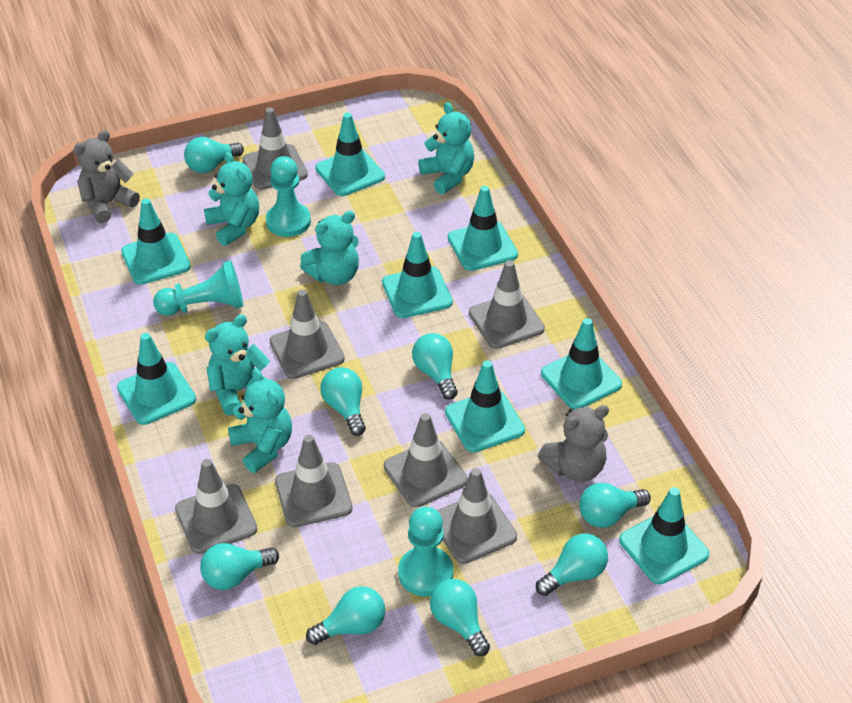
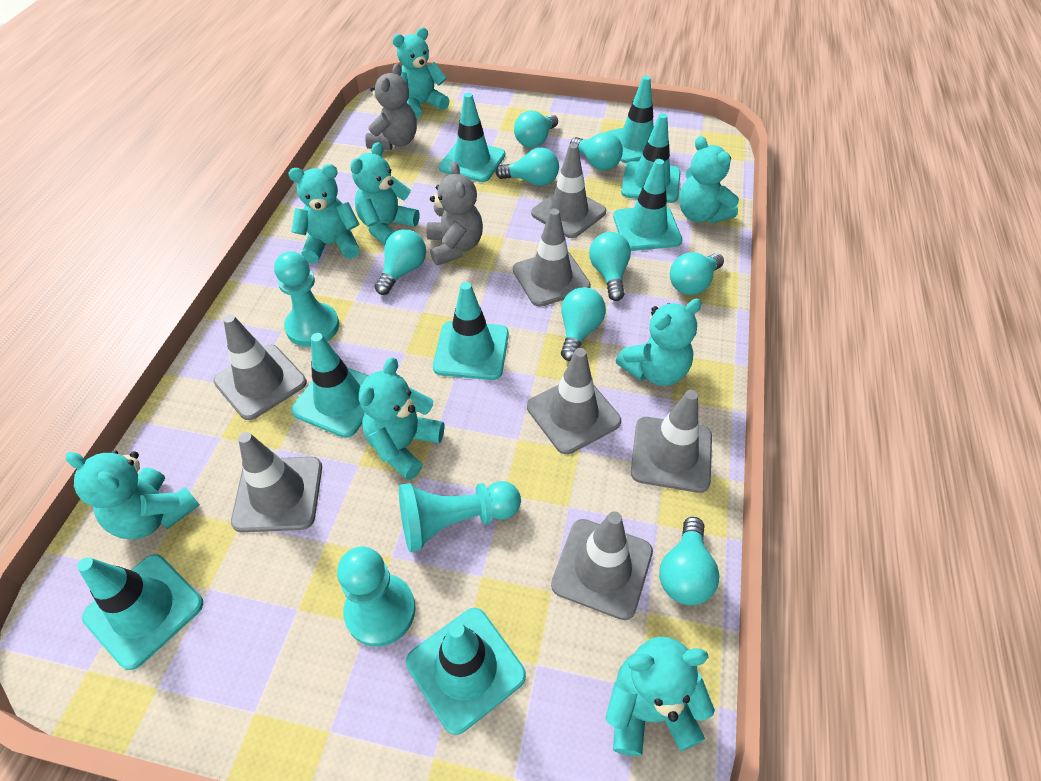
turquoise teddy bear: [204,151,259,246] [205,315,270,416] [228,368,292,473] [300,211,359,285] [418,102,474,194] = 5 -> [66,450,200,540] [289,164,360,263] [350,142,420,245] [359,358,444,480] [392,27,450,119] [605,637,715,756] [616,299,702,386] [679,136,739,224] = 8

